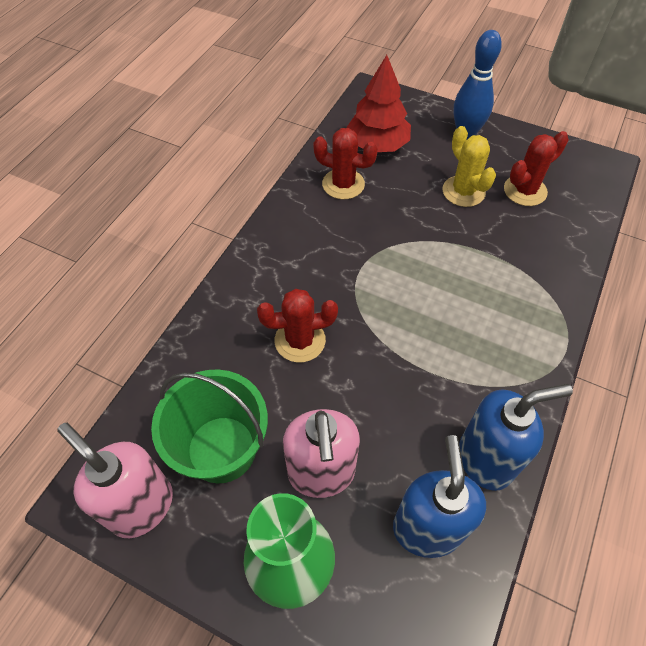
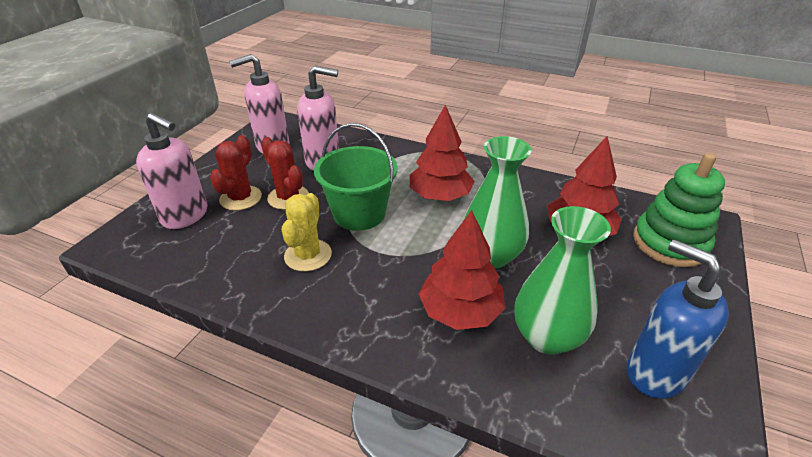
blue bowling pin: [454,30,502,140] = 1 -> none = 0
blue soap dispenser: [393,435,486,558] [459,384,573,491] = 2 -> [627,239,729,399] = 1
green stacking toy: none = 0 -> [633,153,725,267] = 1
green vase: [244,493,335,609] = 1 -> [464,136,532,269] [514,206,611,355] = 2
pink soap dispenser: [57,423,173,538] [283,409,360,498] = 2 -> [136,113,207,229] [229,54,289,153] [297,66,339,171] = 3
red cactus: [257,289,338,363] [313,128,378,199] [504,131,569,206] = 3 -> [210,135,262,211] [261,137,309,210] = 2
red tree: [346,55,411,152] = 1 -> [410,105,475,201] [419,210,506,330] [548,136,622,236] = 3

